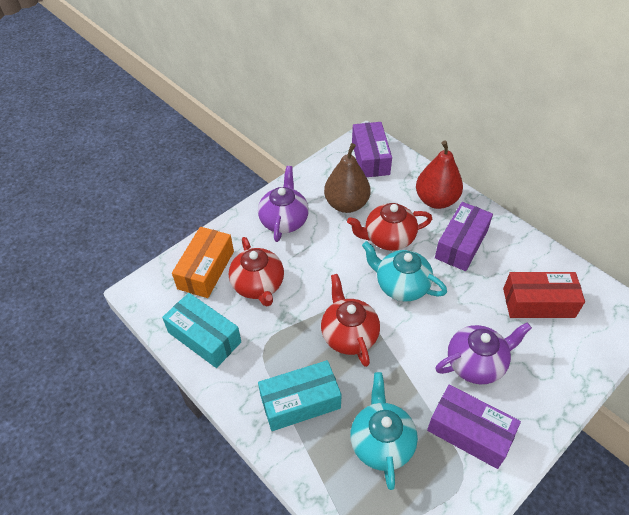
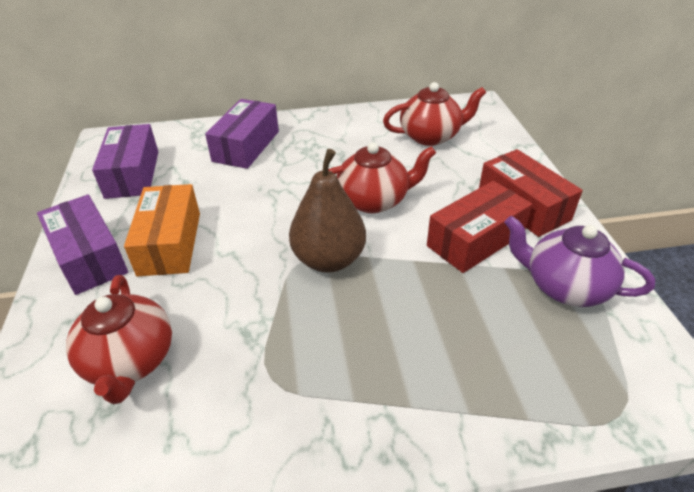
purple teapot: [258,166,309,242] [435,322,532,384] = 2 -> [504,216,655,307] = 1
red box: [503,272,585,318] = 1 -> [427,181,532,273] [479,149,583,237] = 2
red pear: [416,140,463,209] = 1 -> none = 0
turquoise box: [162,293,241,368] [258,360,342,431] = 2 -> none = 0
turquoise teapot: [350,372,418,490] [362,241,447,301] = 2 -> none = 0

